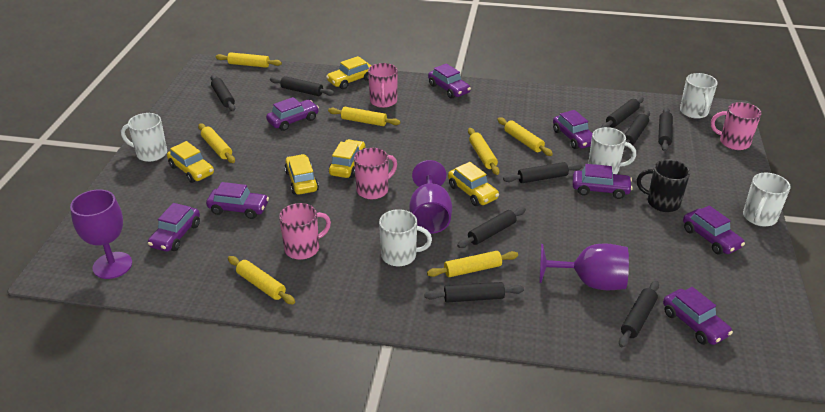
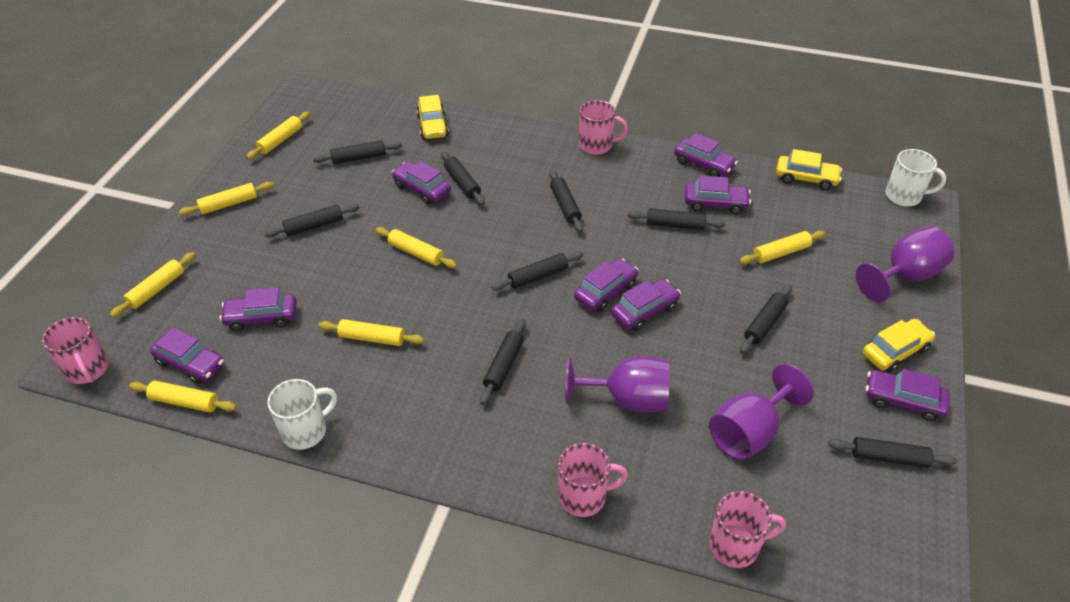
black mug: [637,159,690,212] = 1 -> none = 0
white mug: [121,113,167,162] [379,209,432,266] [588,127,636,174] [680,73,717,119] [743,173,791,227] = 5 -> [267,379,337,450] [886,149,946,207] = 2
yellow car: [167,141,214,183] [284,154,319,195] [326,56,371,89] [329,139,365,178] [448,162,499,206] = 5 -> [417,95,449,139] [776,149,842,190] [863,319,935,373] = 3

